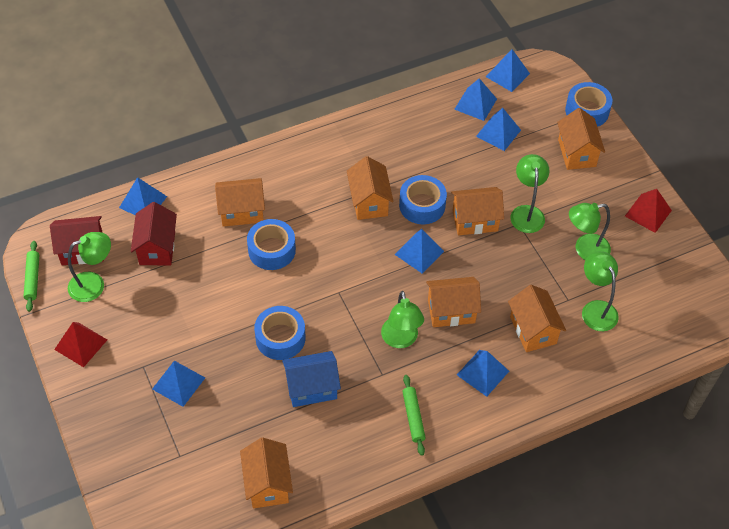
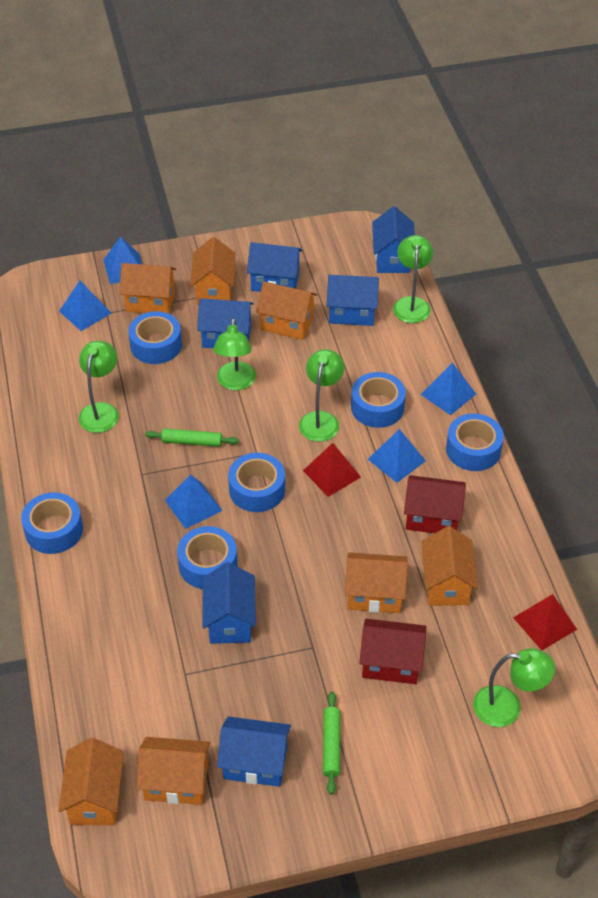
blue house: [282,351,341,407] = 1 -> [197,298,254,348] [202,562,256,644] [217,716,291,787] [247,242,303,292] [327,275,379,326] [372,206,415,273] = 6
blue pyramid: [119,177,167,215] [152,361,205,407] [394,229,444,274] [454,78,497,121] [457,350,509,397] [476,108,521,151] [486,49,530,92] = 7 -> [59,281,112,331] [103,236,142,284] [165,474,223,529] [368,429,426,483] [420,362,476,415] = 5
blue tape: [247,219,296,270] [254,306,306,360] [399,175,447,224] [565,82,613,127] = 4 -> [21,492,83,554] [129,311,182,364] [177,526,238,589] [228,453,285,512] [351,372,406,428] [446,414,504,471] = 6

